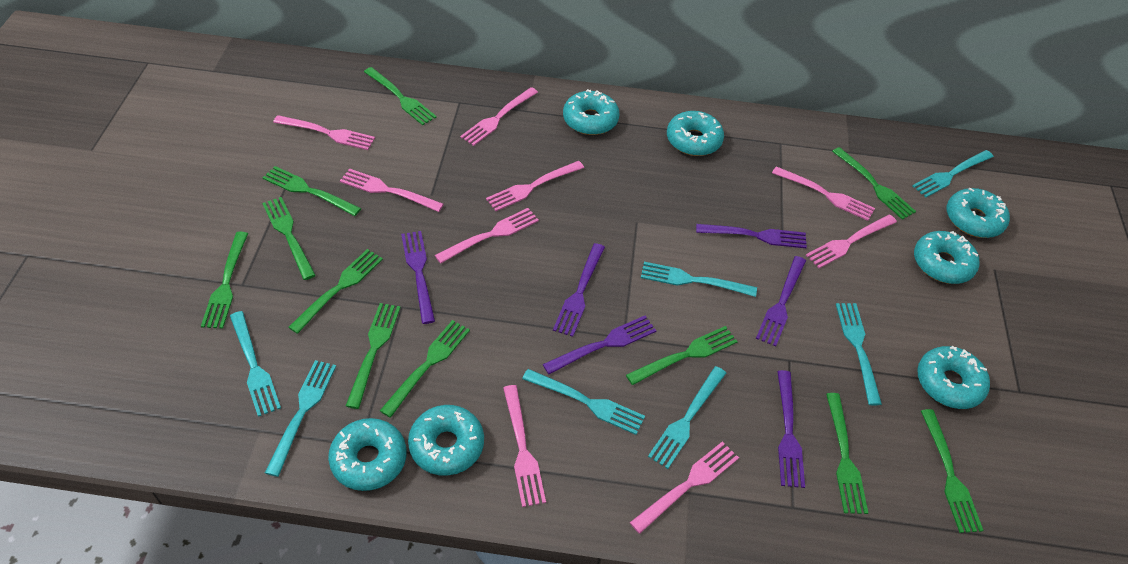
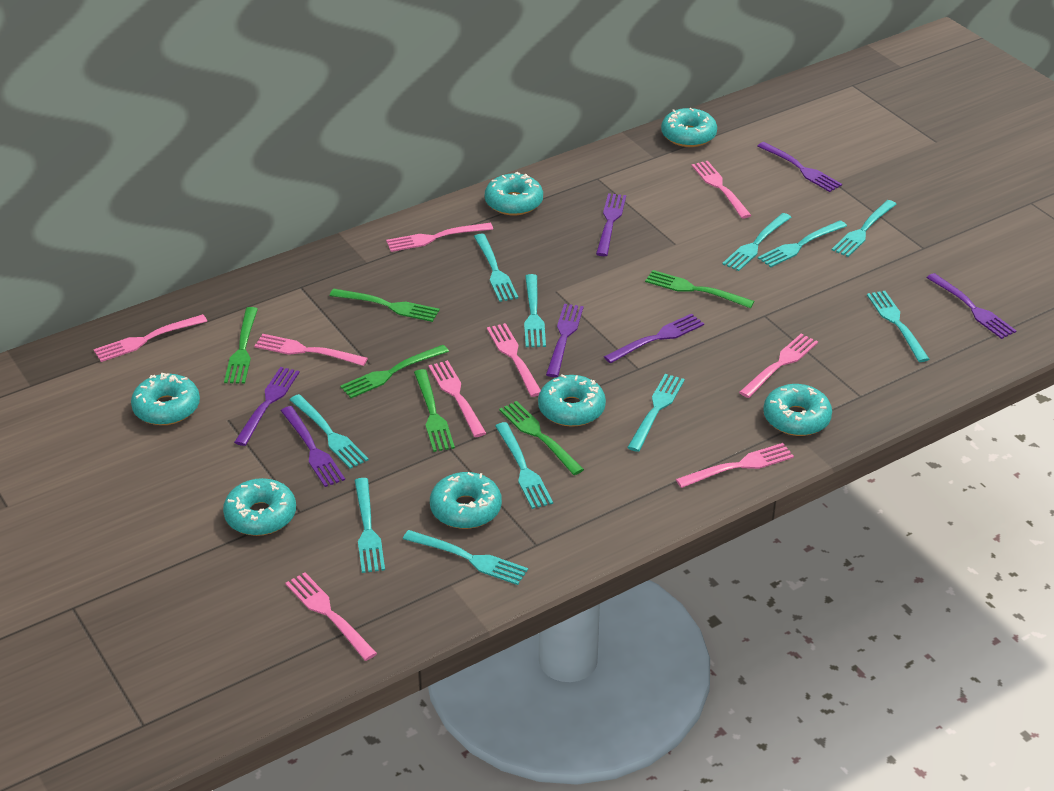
green fork: [201,232,248,329] [262,197,316,280] [263,166,361,216] [288,249,383,334] [346,303,401,409] [364,67,437,125] [380,320,470,418] [626,326,738,385] [826,393,868,514] [832,147,916,220] [921,409,984,533] = 11 -> [224,307,258,384] [330,289,440,322] [340,345,449,398] [414,369,455,452] [499,401,584,475] [645,270,754,308] = 6
purple fork: [401,231,435,324] [543,316,656,374] [553,243,605,337] [696,224,807,248] [756,256,806,347] [777,370,805,488] = 6 -> [234,367,300,446] [281,406,345,487] [546,304,584,377] [596,193,626,256] [604,313,704,363] [758,142,842,192] [927,273,1016,339] = 7
turquoise fork: [230,311,281,417] [265,360,336,477] [522,369,645,435] [641,262,757,297] [648,366,726,469] [836,303,882,405] [913,150,994,198] = 7 -> [289,394,369,469] [354,478,385,573] [403,530,528,585] [474,234,518,302] [495,422,553,509] [524,274,546,347] [627,374,685,452] [722,213,791,271] [758,220,847,268] [832,200,896,257] [867,291,930,362] = 11

